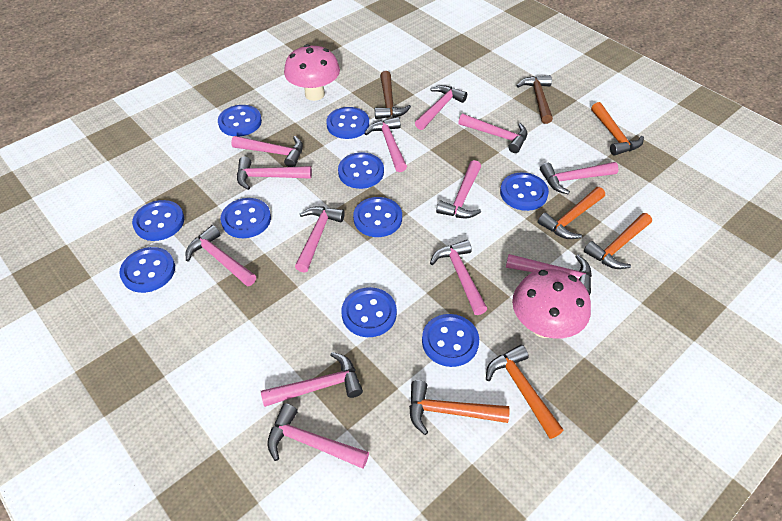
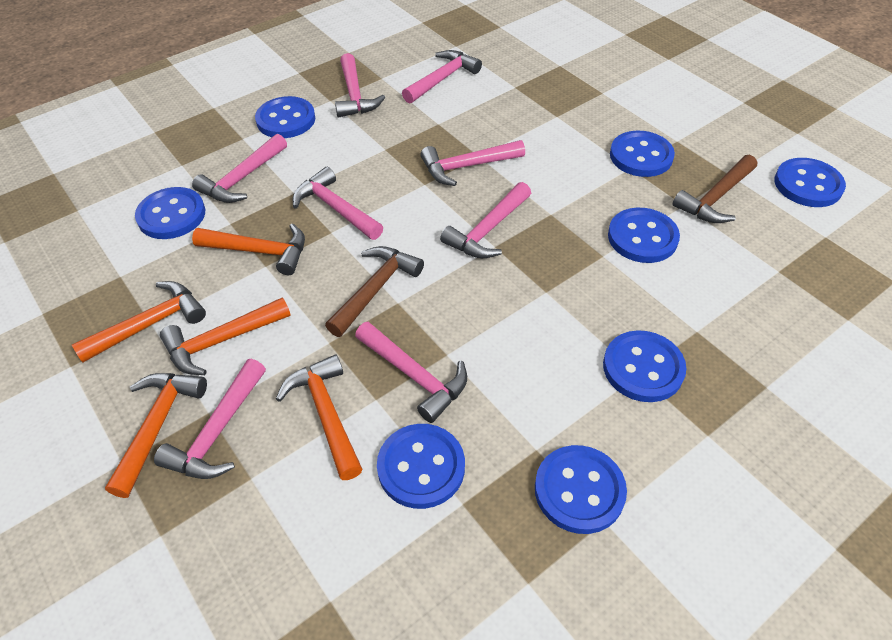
blue button: [119,247,175,293] [132,200,184,241] [218,105,262,137] [220,198,271,238] [326,107,369,139] [338,153,384,189] [342,287,397,337] [353,197,402,237] [422,314,479,367] [500,173,549,211] = 10 -> [135,187,205,239] [255,96,315,138] [377,424,465,509] [535,445,627,534] [603,330,687,402] [608,208,680,263] [610,131,675,177] [774,158,846,207] = 8
pink hammer: [186,225,256,287] [231,136,303,167] [237,157,312,190] [261,352,363,407] [267,403,369,469] [295,207,345,273] [364,117,407,172] [415,85,467,130] [430,240,487,315] [436,160,481,218] [458,114,527,153] [506,254,592,295] [540,162,619,194] = 13 -> [154,359,266,479] [192,134,287,203] [293,167,383,240] [335,53,385,118] [355,322,467,423] [402,50,482,103] [420,140,525,186] [440,182,531,258] = 8
pink mushroom: [284,44,340,101] [512,269,591,339] = 2 -> none = 0

